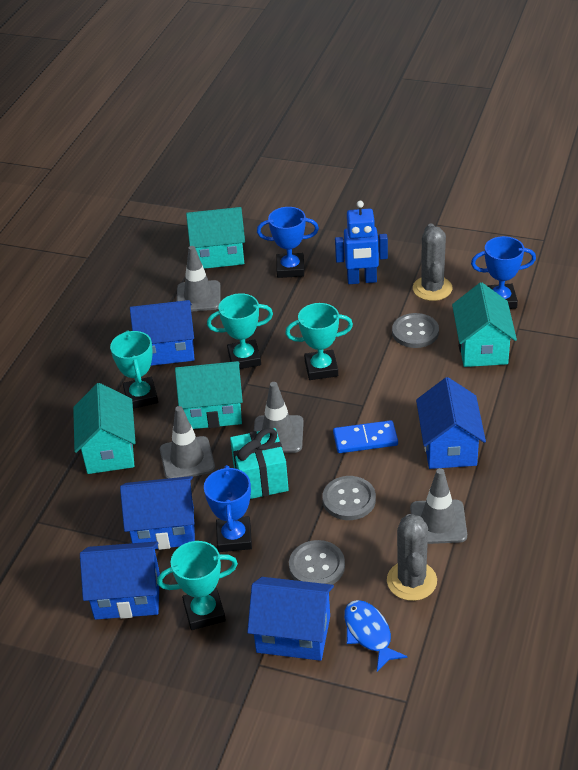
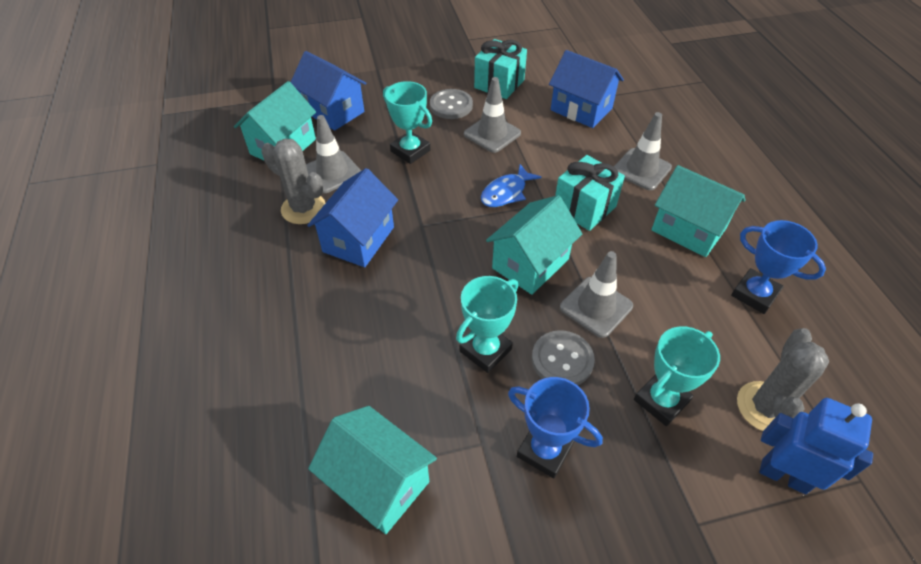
blue domino: [333,420,398,453] = 1 -> none = 0
blue house: [80,541,160,620] [120,476,195,550] [130,300,195,366] [247,577,334,661] [416,377,486,469] = 5 -> [291,51,367,131] [307,168,398,267] [549,50,624,128] = 3
blue trophy: [204,465,252,552] [257,207,319,278] [471,236,536,309] = 3 -> [508,377,603,478] [731,220,826,314] = 2
grey button: [289,540,345,585] [322,476,376,520] [392,313,439,348] = 3 -> [430,89,473,119] [532,330,595,385] = 2
turquoise gift: [230,428,289,499] = 1 -> [474,39,527,99] [555,155,625,231] = 2
turquoise trophy: [110,330,158,409] [157,541,238,630] [207,293,273,369] [285,303,353,380] = 4 -> [383,81,432,164] [456,276,518,373] [634,326,720,426] = 3

